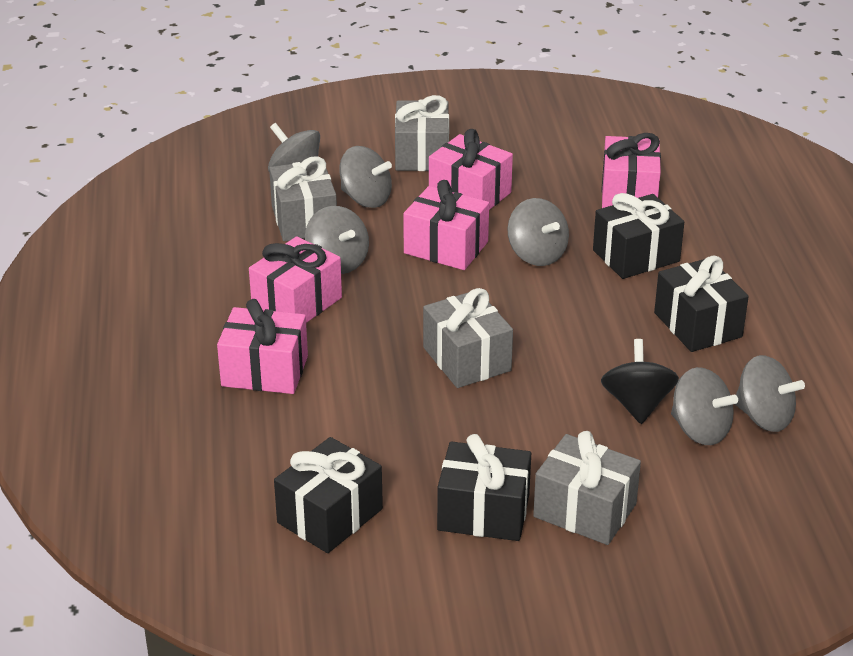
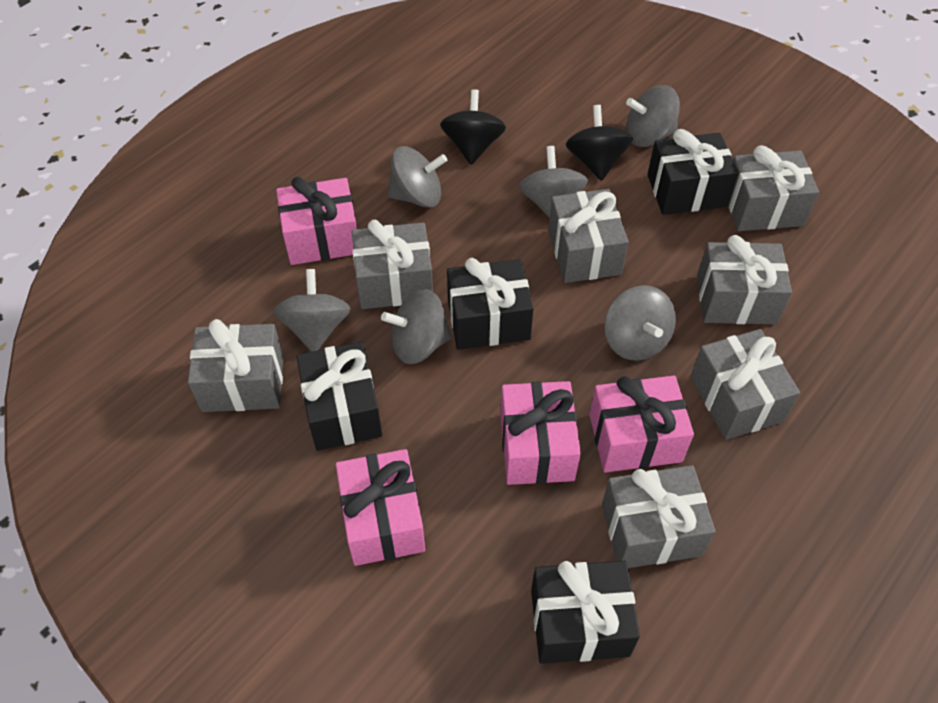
black spinning top: [601,339,679,424] = 1 -> [440,89,506,165] [566,105,633,181] = 2
grey gift: [269,156,337,241] [395,95,449,171] [423,288,513,388] [533,431,641,545] = 4 -> [188,319,283,412] [352,220,433,309] [548,189,629,283] [602,465,716,568] [691,329,800,440] [697,235,792,324] [728,145,819,231] = 7
pink gift: [217,299,308,394] [249,236,342,323] [403,180,489,270] [429,129,513,210] [601,133,661,208] = 5 -> [276,177,357,265] [336,449,425,566] [500,381,581,485] [589,376,694,473] = 4

